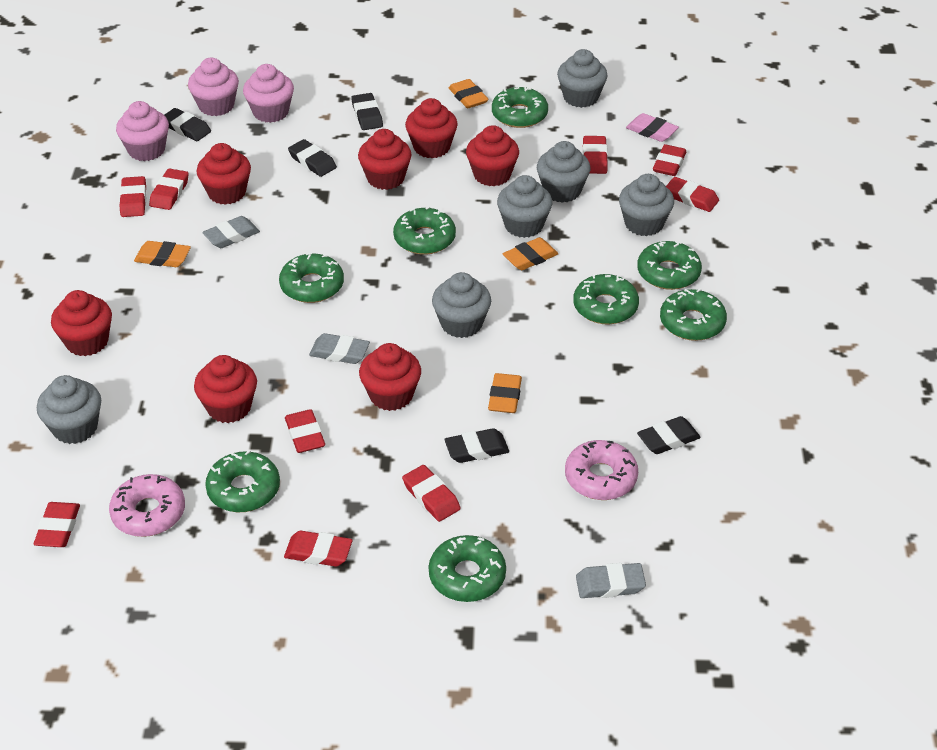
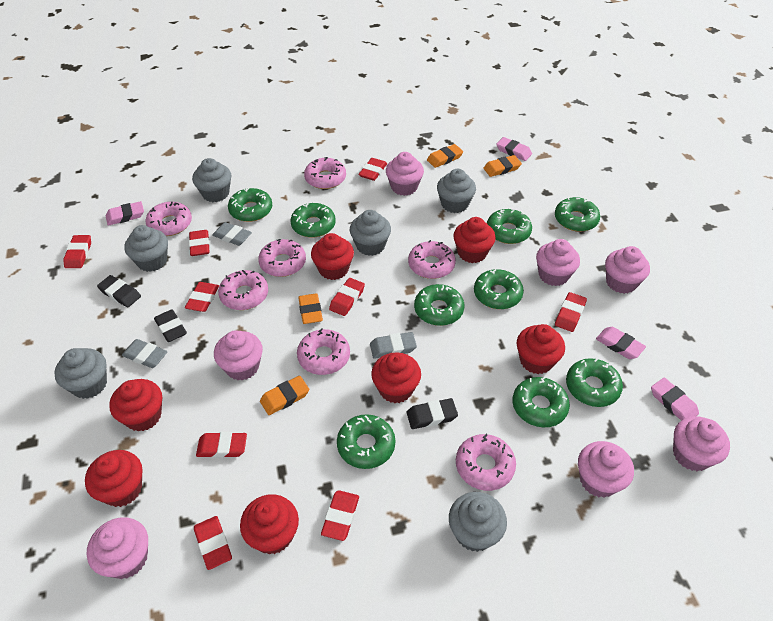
black eraser: [164,108,211,141] [288,139,337,177] [351,93,383,130] [444,428,509,463] [637,416,701,454] = 5 -> [97,275,141,307] [154,309,187,342] [407,398,458,429] = 3
green donut: [205,450,280,512] [279,253,344,303] [393,206,456,255] [429,535,506,602] [492,87,548,128] [573,274,639,324] [637,241,702,290] [660,289,727,341] = 8 -> [228,188,272,222] [290,203,336,238] [337,414,395,469] [414,284,464,326] [474,269,524,309] [487,209,532,244] [512,377,570,427] [555,197,600,232] [566,358,623,407] = 9
pink cupcake: [116,101,169,161] [188,58,239,116] [243,64,294,123] = 3 -> [87,517,148,579] [214,330,263,380] [386,152,424,196] [536,239,580,286] [578,441,634,498] [605,246,650,294] [673,416,730,471] = 7
pink donut: [109,474,185,537] [565,440,638,500] = 2 -> [146,202,192,236] [218,270,268,310] [258,239,306,277] [297,328,350,375] [304,157,346,189] [408,240,456,279] [456,434,516,491] = 7
pink eraser: [626,113,679,142] = 1 -> [106,201,144,226] [496,137,532,161] [596,327,646,359] [651,378,699,421] = 4

